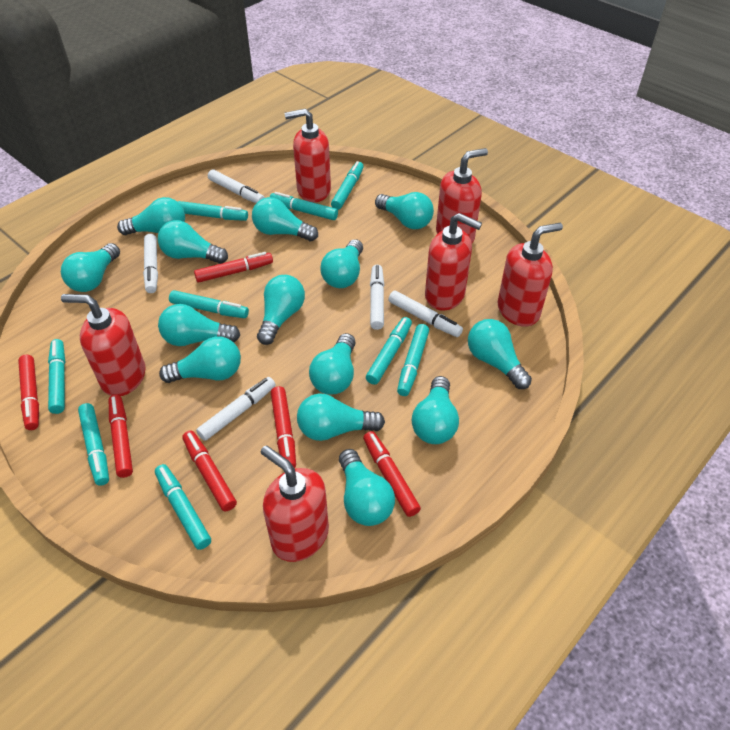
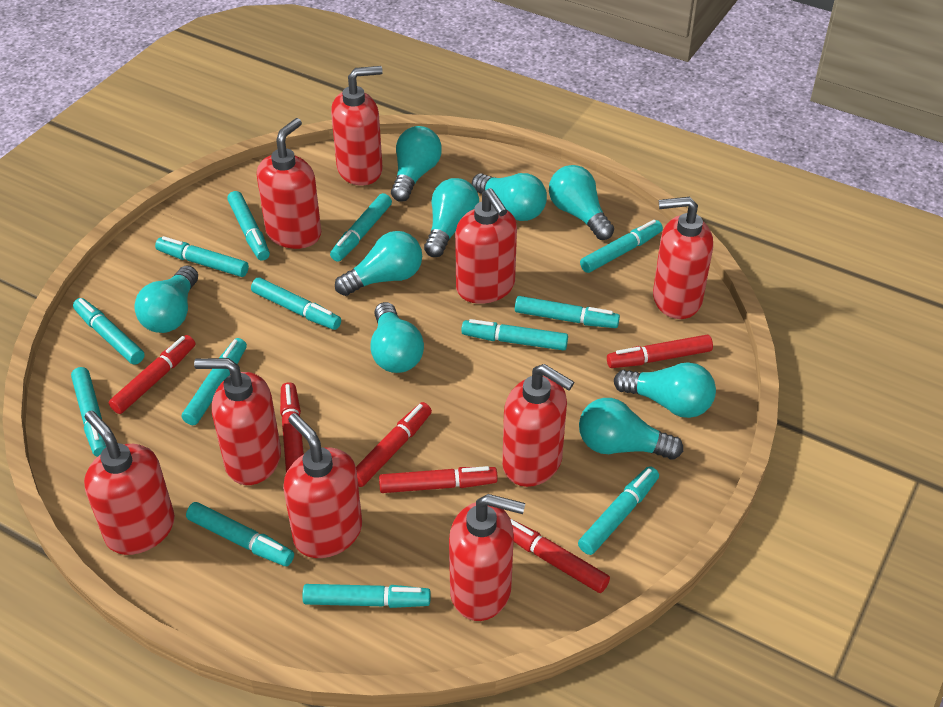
red soap dispenser: [61,294,146,396] [261,445,329,562] [284,109,331,202] [425,213,482,311] [436,148,488,243] [498,223,563,327] = 6 -> [84,410,175,555] [194,358,281,485] [257,118,321,249] [283,413,362,558] [331,66,383,186] [449,494,525,621] [455,188,517,304] [502,364,574,487] [653,197,713,319] = 9
turquoise light bulb: [61,243,120,292] [117,197,185,235] [158,220,228,264] [158,304,240,346] [159,336,241,383] [252,197,318,241] [257,275,305,345] [297,393,385,441] [309,333,356,395] [320,239,363,288] [339,449,395,526] [375,192,434,229] [412,376,459,444] [468,319,532,389] = 14 -> [134,266,198,333] [335,231,422,296] [370,302,424,373] [391,126,442,202] [424,178,479,257] [472,173,547,221] [549,165,614,240] [579,398,683,460] [614,362,716,418] = 9
turquoise marker: [48,339,66,414] [78,403,109,486] [155,464,211,550] [169,290,249,318] [178,201,248,221] [270,192,338,220] [331,161,364,210] [366,317,412,385] [397,324,429,396] = 9 -> [71,367,106,457] [73,298,144,365] [155,236,249,277] [182,338,247,425] [186,502,294,566] [227,191,270,261] [251,277,341,330] [302,584,431,608] [330,193,392,262] [461,319,568,351] [515,296,620,328] [578,466,659,555] [580,220,663,273] = 13
white marker: [143,234,158,293] [196,377,276,441] [208,169,265,203] [370,265,384,330] [388,291,463,337] = 5 -> none = 0

